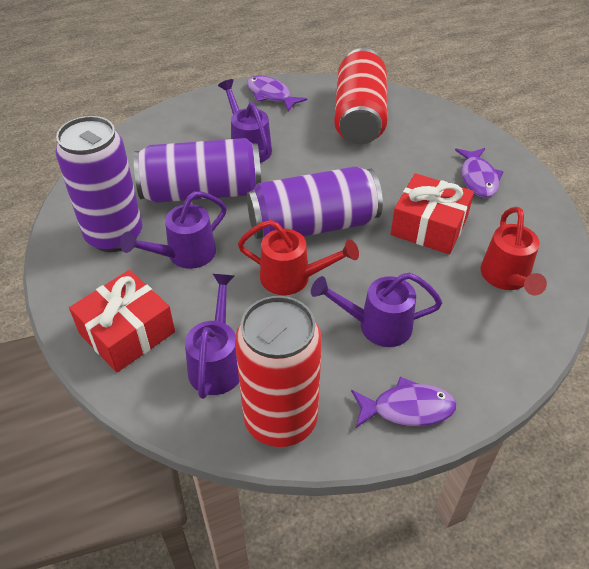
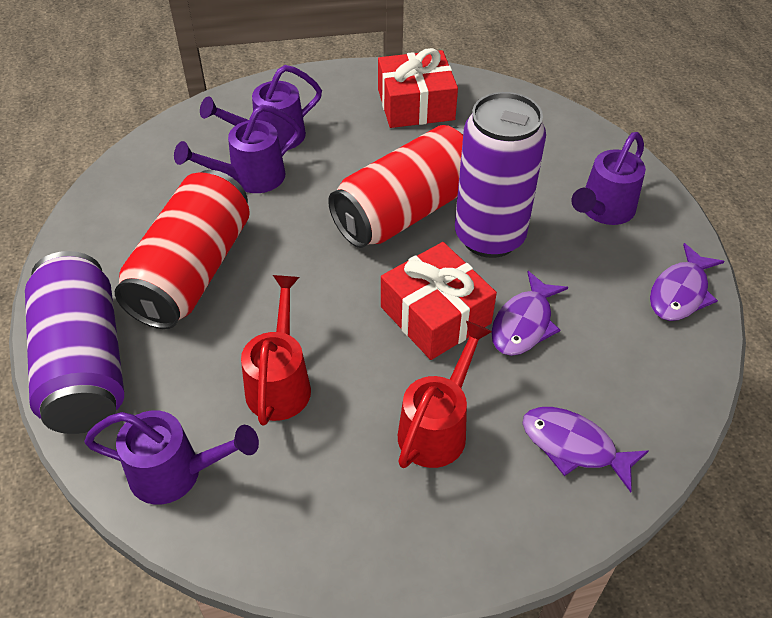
purple can: [56,116,142,252] [134,138,261,203] [247,167,383,239] = 3 -> [25,251,124,434] [455,92,546,258] = 2

